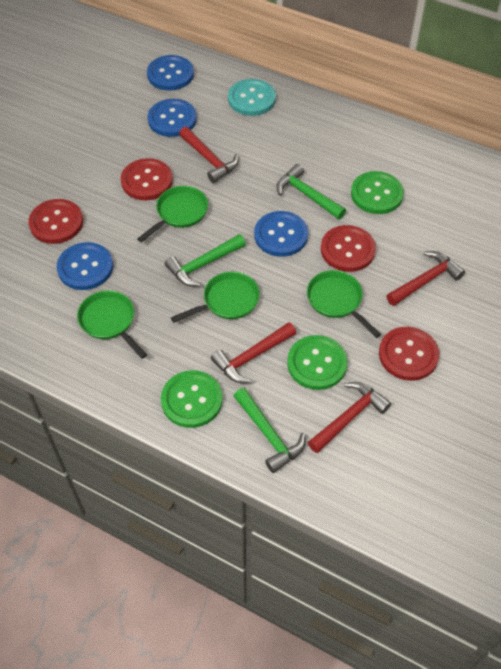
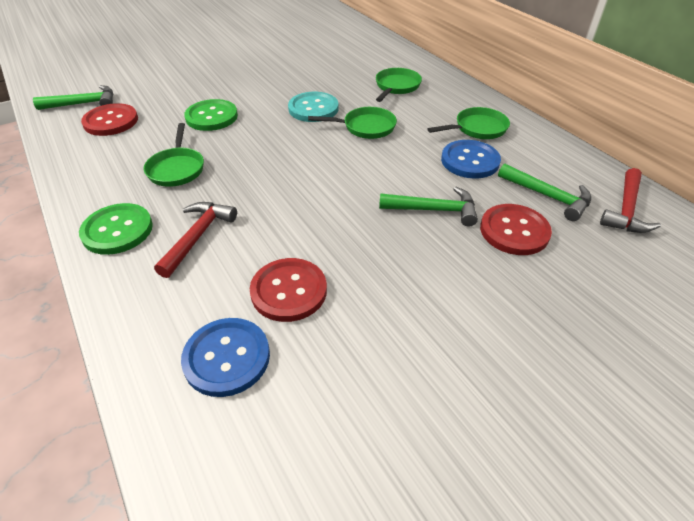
blue button: [57,242,113,290] [147,55,194,91] [148,99,197,137] [254,211,308,257] = 4 -> [181,318,270,397] [441,140,501,179] = 2
green button: [161,370,223,428] [287,335,347,390] [351,171,404,214] = 3 -> [79,203,153,255] [184,99,238,131] = 2
red button: [28,199,83,244] [121,158,173,200] [321,225,376,272] [379,327,439,381] = 4 -> [81,103,138,136] [250,258,327,322] [480,204,552,255] = 3
red hammer: [179,127,239,183] [211,322,296,383] [308,382,391,453] [386,251,465,306] = 4 -> [154,202,237,278] [600,168,661,233] = 2

